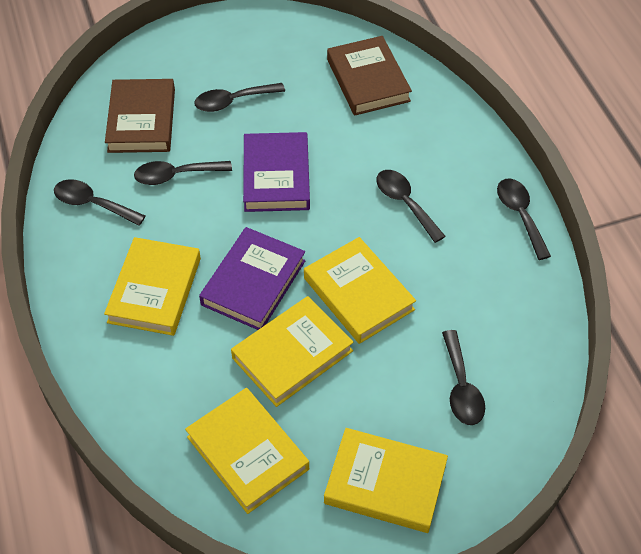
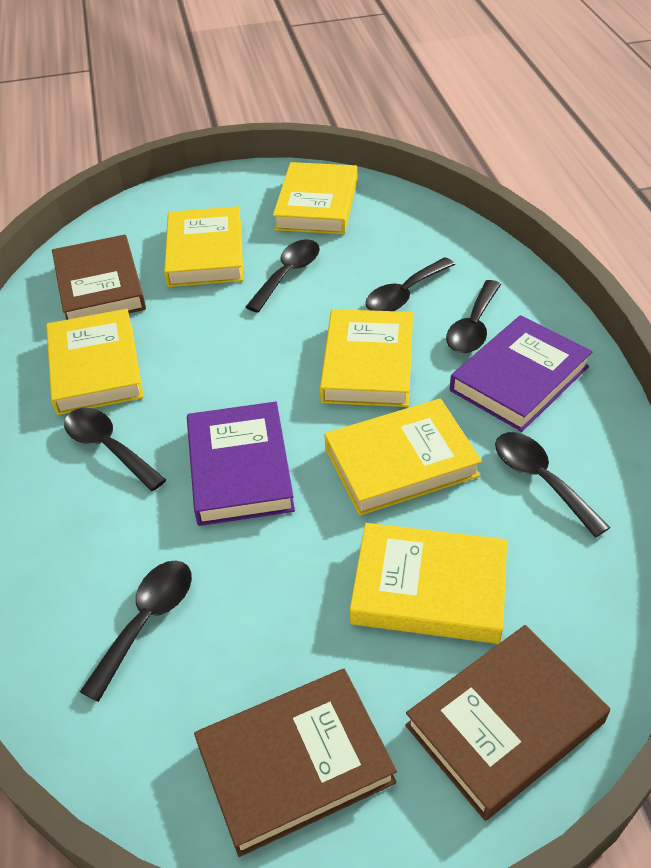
brown book: [105,79,175,153] [327,36,412,116] = 2 -> [52,235,146,320] [194,669,397,857] [405,625,610,821] = 3
yellow book: [104,237,201,336] [185,388,309,514] [231,296,354,407] [304,237,416,344] [324,428,448,533] = 5 -> [46,309,144,415] [164,206,243,287] [273,162,357,234] [320,309,413,407] [324,398,482,516] [350,523,507,644] = 6

